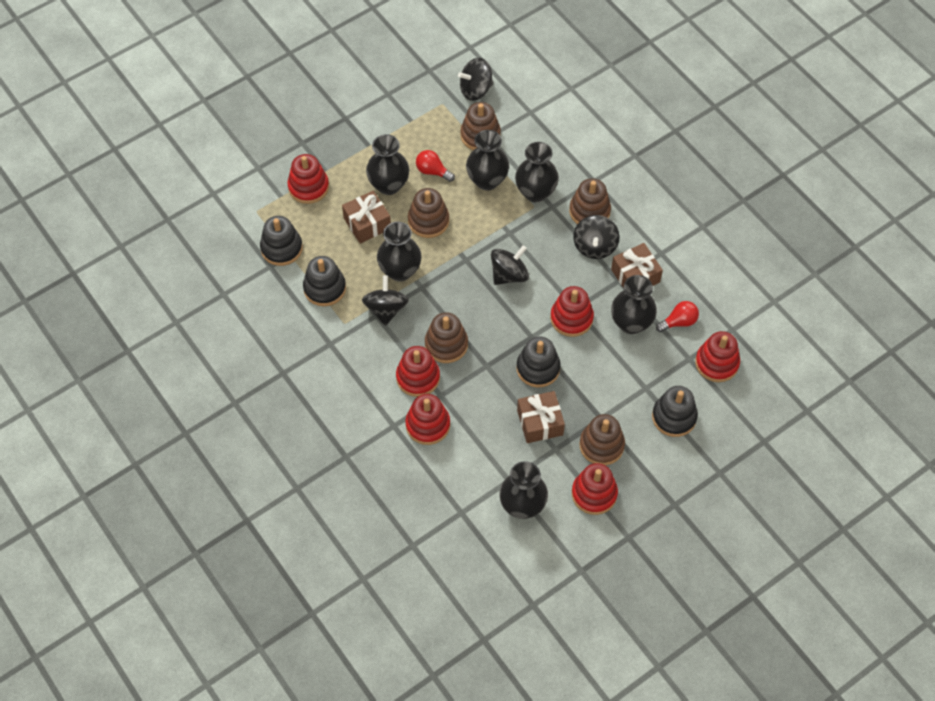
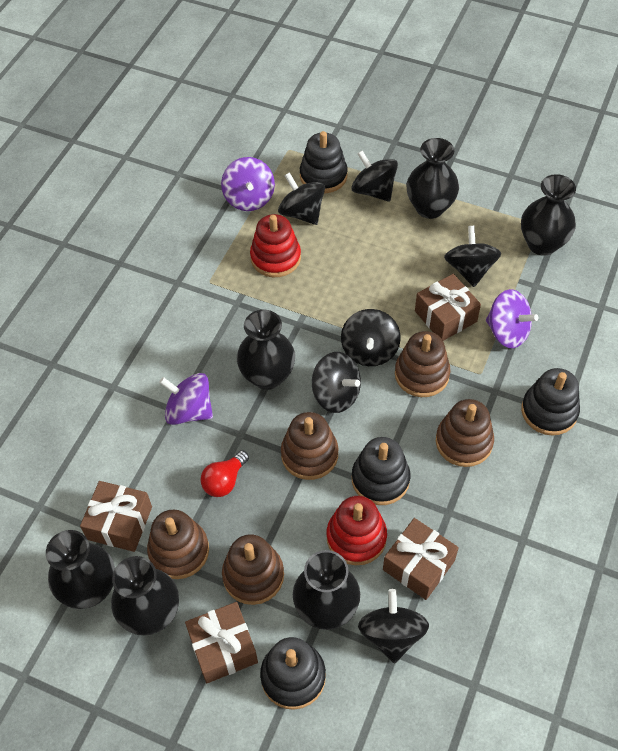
black spinning top: [362,275,409,326] [458,58,493,101] [491,246,529,285] [573,215,619,259] = 4 -> [278,172,325,225] [312,352,361,413] [341,309,401,366] [351,150,398,202] [358,589,429,663] [444,225,501,287] = 6
brown gift: [342,191,391,244] [517,391,565,443] [611,243,663,288] = 3 -> [80,481,152,552] [185,602,258,683] [383,518,459,600] [415,274,481,341] = 4
purple spinning top: none = 0 -> [159,373,213,425] [221,157,275,211] [486,289,538,348] = 3
red light bulb: [416,150,455,182] [656,301,699,332] = 2 -> [201,450,249,497] = 1
red stacking toy: [287,154,329,204] [396,346,440,397] [405,394,450,445] [550,286,594,337] [572,463,618,515] [695,331,740,382] = 6 -> [250,214,301,277] [326,496,387,565] = 2

